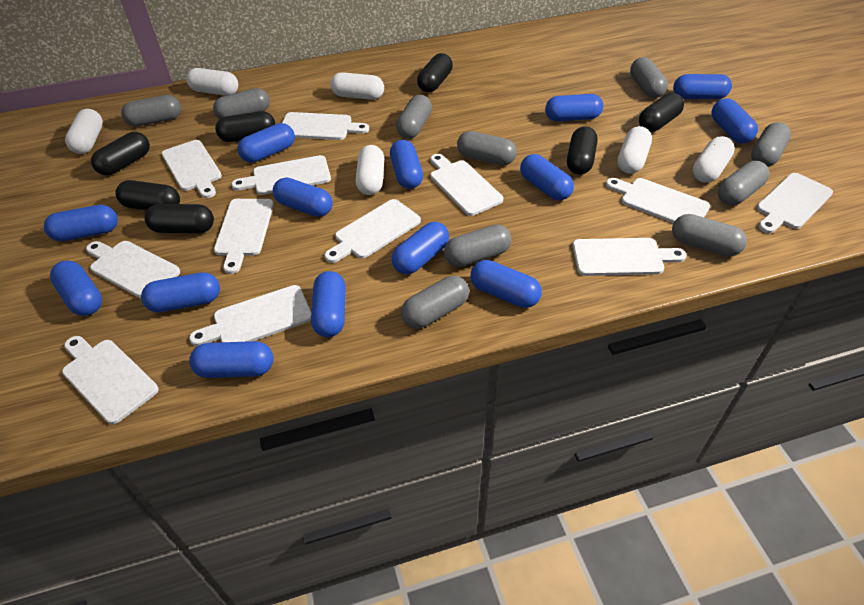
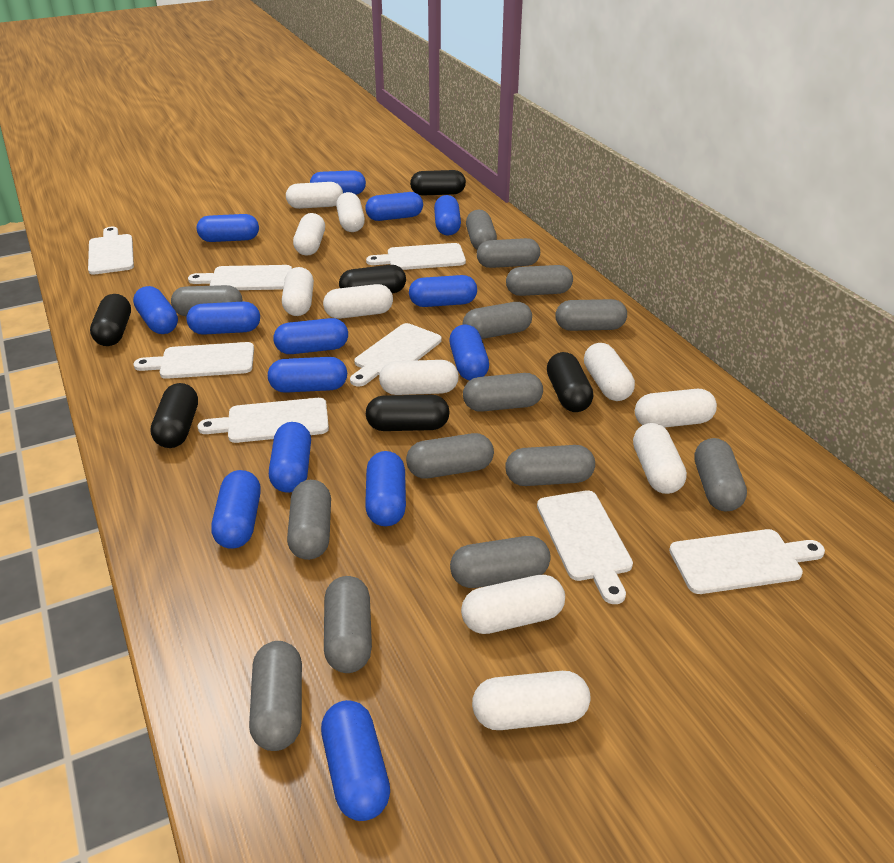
black capsule: [91,132,150,175] [115,180,180,210] [145,204,214,233] [215,111,275,142] [417,53,453,92] [567,126,598,175] [639,93,684,132] = 7 -> [90,294,131,346] [150,383,198,448] [339,265,406,294] [366,395,450,431] [410,170,466,196] [547,352,593,412] = 6
grey capsule: [121,95,181,127] [213,88,270,119] [396,95,432,139] [401,276,469,329] [444,224,511,267] [457,131,517,165] [630,57,668,98] [672,214,747,256] [718,161,769,205] [751,122,791,167] = 10 -> [171,285,243,316] [249,641,302,751] [287,480,331,560] [324,576,372,673] [406,433,494,478] [450,536,551,588] [463,302,532,339] [463,373,543,412] [466,210,497,250] [477,238,540,268] [506,265,573,296] [506,445,595,486] [555,299,627,331] [694,438,747,511] = 14
white capsule: [65,109,103,154] [186,68,238,96] [330,72,384,100] [355,145,384,195] [618,126,652,174] [693,136,735,183] = 6 -> [282,267,314,316] [286,182,343,209] [293,213,325,256] [323,284,393,319] [336,192,365,232] [379,360,459,395] [461,575,565,634] [472,671,591,730] [584,343,635,401] [633,423,687,494] [635,389,717,428] = 11
white cutting board: [62,336,158,424] [86,241,180,299] [162,140,222,198] [189,285,311,346] [214,199,274,274] [231,155,331,195] [282,112,369,140] [324,199,421,263] [430,154,503,216] [572,238,687,276] [606,178,710,223] [757,173,833,234] = 12 -> [88,227,134,275] [134,342,254,379] [188,265,292,290] [197,398,329,443] [350,323,441,386] [366,243,466,270] [537,490,633,604] [669,529,825,594] = 8

